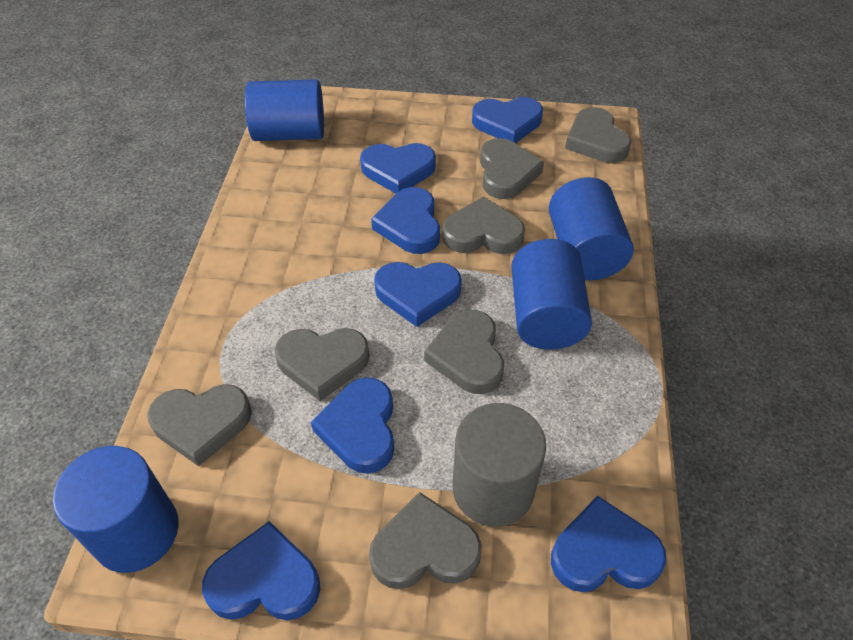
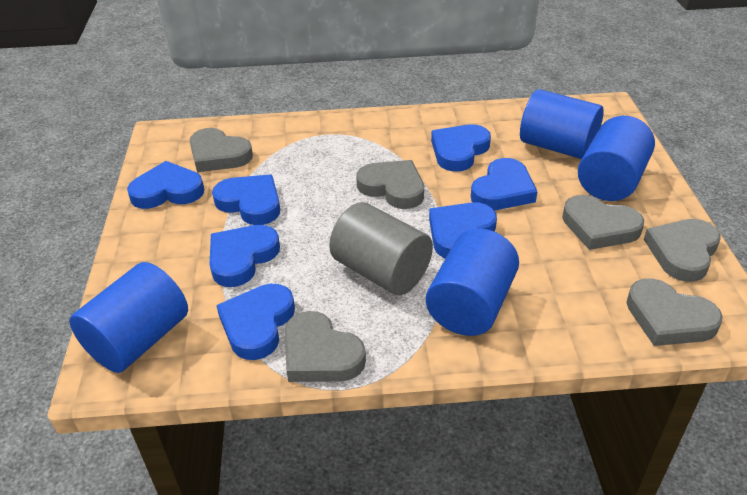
grey heart: [147,384,252,466] [274,328,369,401] [369,492,481,589] [424,310,504,394] [442,196,525,254] [480,138,544,199] [565,107,631,163] = 7 -> [190,128,253,172] [284,311,366,382] [356,160,424,209] [562,195,644,250] [626,279,723,346] [644,219,720,282] = 6

